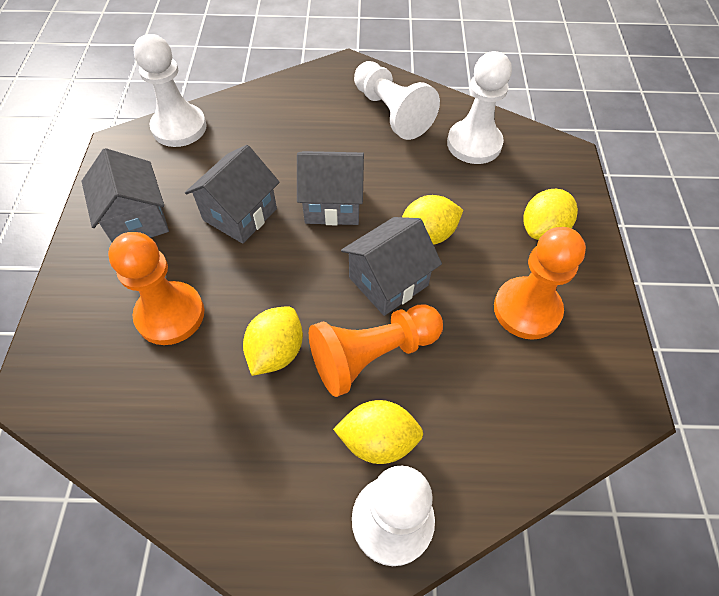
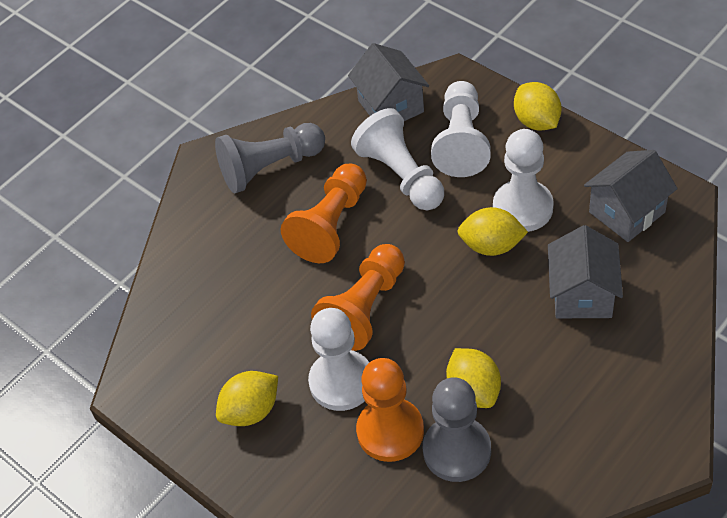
grey house: [81,148,169,242] [185,145,279,244] [297,151,364,225] [341,217,442,316] = 4 -> [348,43,429,121] [548,225,623,318] [584,150,678,242] = 3
grey pawn: none = 0 -> [215,123,325,193] [423,378,491,482] = 2

